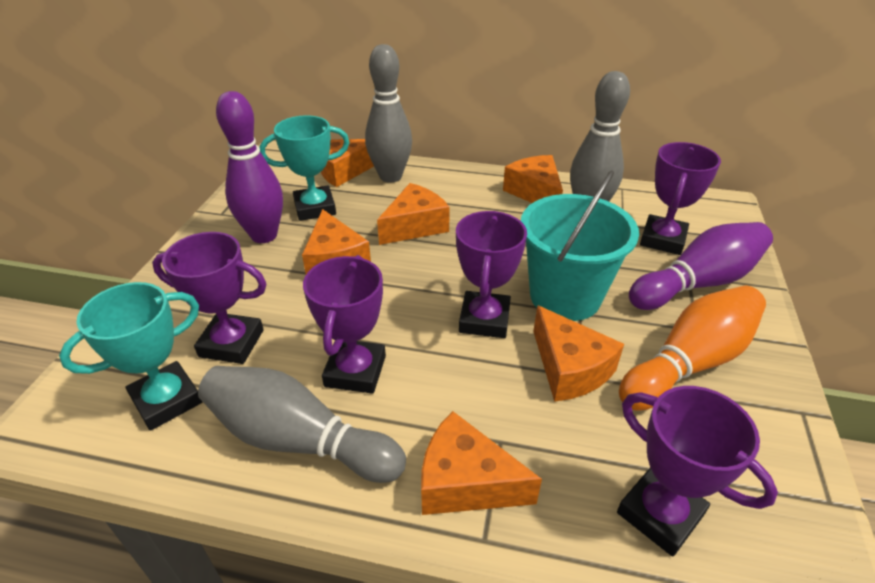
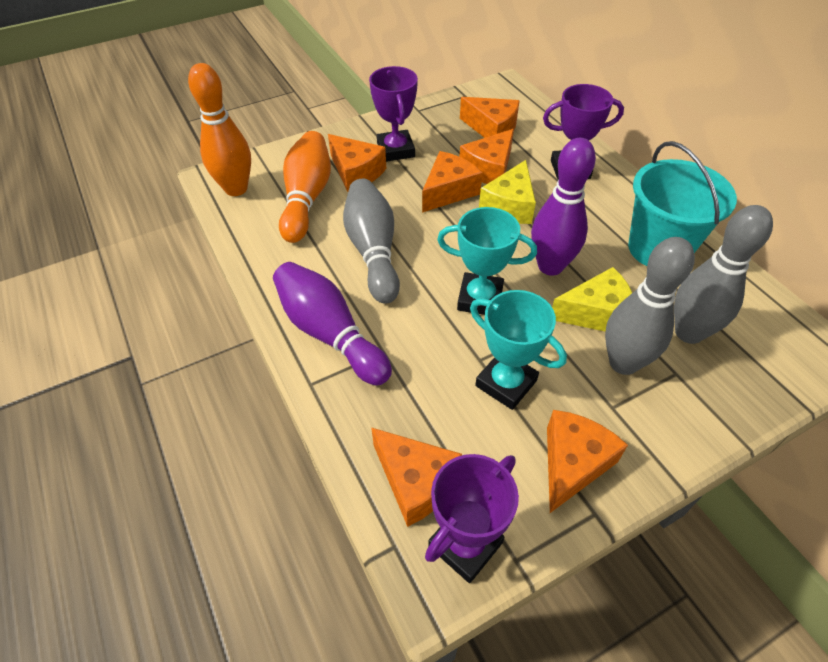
orange bowling pin: [619,286,766,411] = 1 -> [188,63,251,196] [279,131,331,243] = 2
purple trophy: [152,232,267,364] [303,255,386,394] [456,211,527,338] [617,386,778,557] [640,142,721,255] = 5 -> [369,66,418,162] [425,454,519,583] [543,84,624,180] = 3
yellow cheese: none = 0 -> [479,160,536,224] [552,267,632,332] = 2

